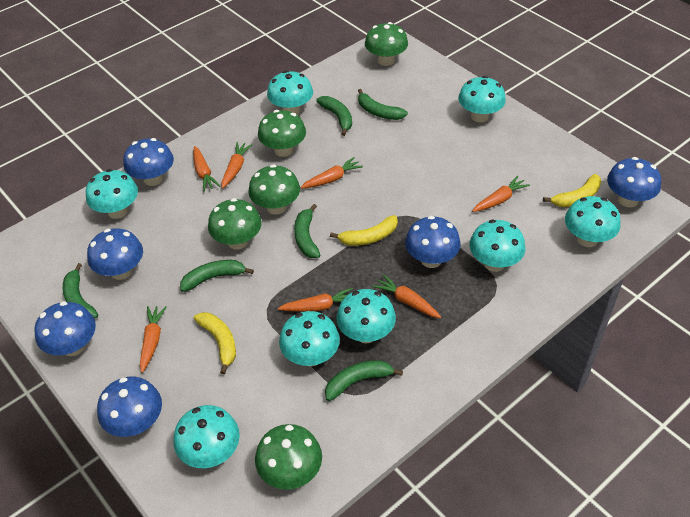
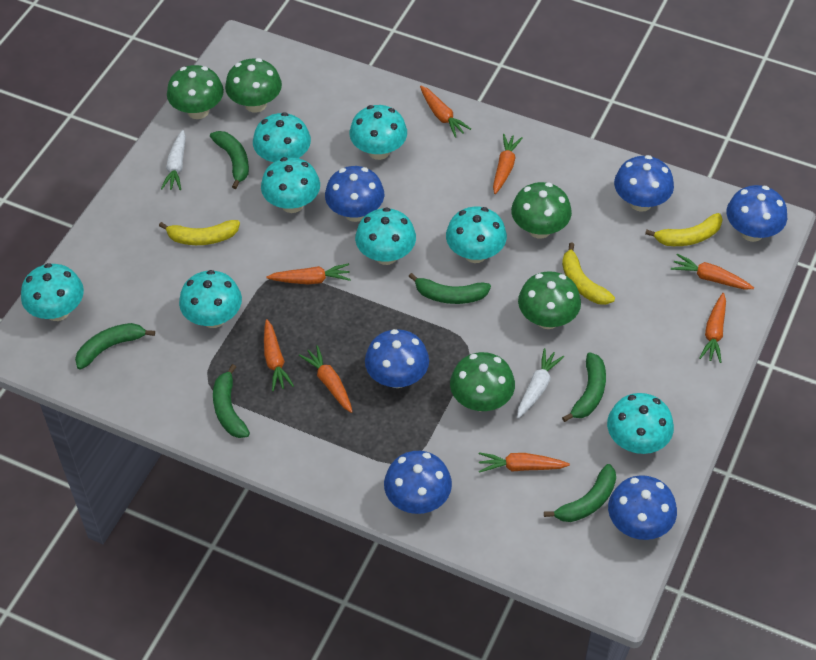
orange carrot: [140,306,167,373] [193,146,220,191] [221,142,252,189] [278,288,353,312] [300,157,363,188] [372,274,441,318] [472,176,530,212] = 7 -> [264,319,294,391] [266,263,351,284] [299,345,353,413] [420,86,471,138] [479,452,570,473] [493,134,523,194] [671,254,754,289] [699,293,726,363] = 8
white carrot: none = 0 -> [161,130,186,190] [517,348,564,418] = 2

